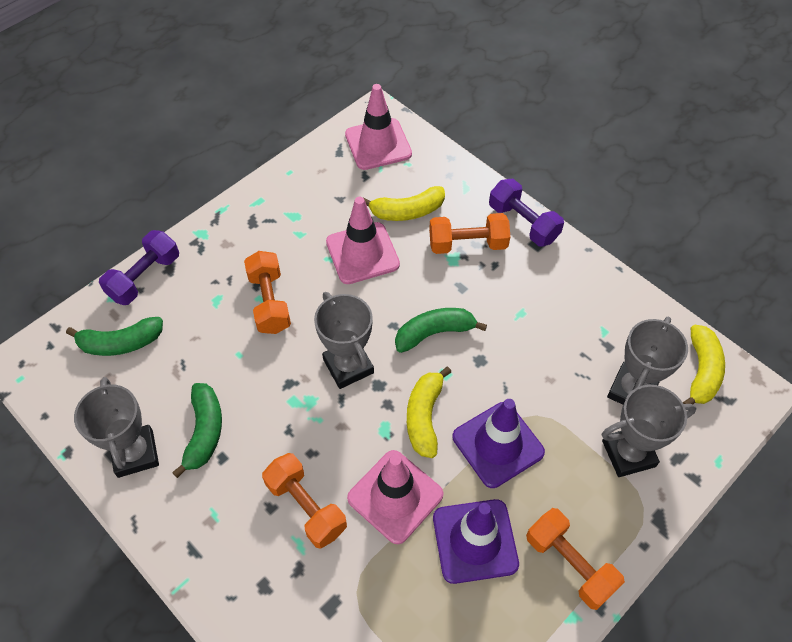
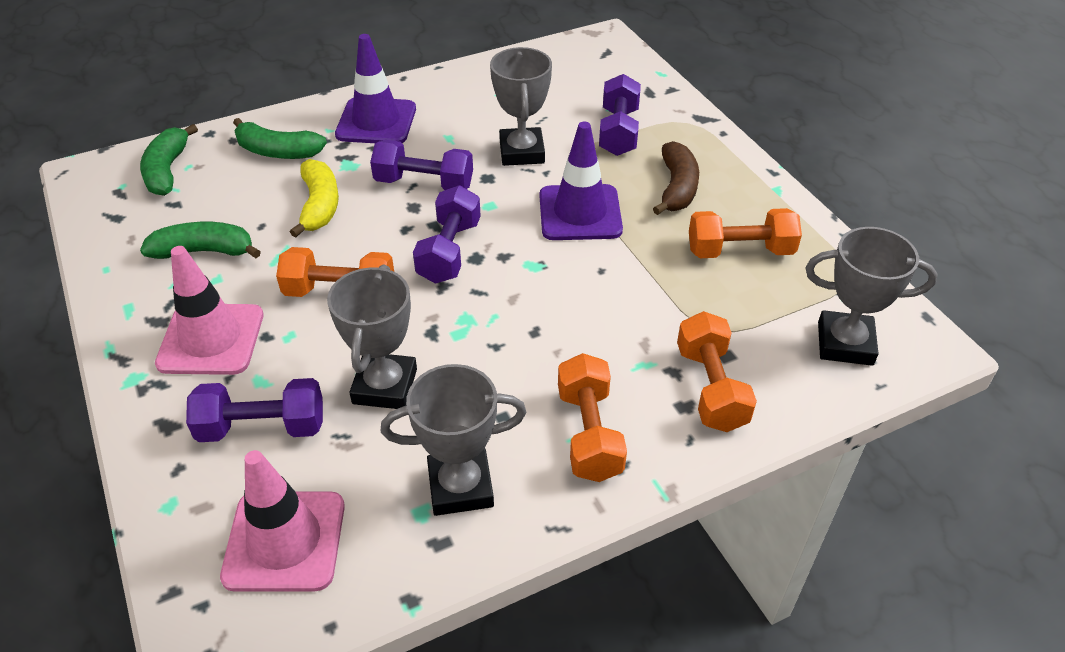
brown banana: none = 0 -> [653,141,699,215] = 1
pink traffic cone: [326,197,400,284] [345,84,412,170] [347,450,443,544] = 3 -> [155,246,263,375] [220,450,345,592] = 2
purple dumbbell: [99,230,179,305] [489,179,564,246] = 2 -> [186,378,323,442] [370,140,473,190] [413,185,481,284] [599,74,641,156] = 4
yellow banana: [364,186,445,221] [407,367,451,458] [682,325,725,405] = 3 -> [290,159,339,238] = 1

